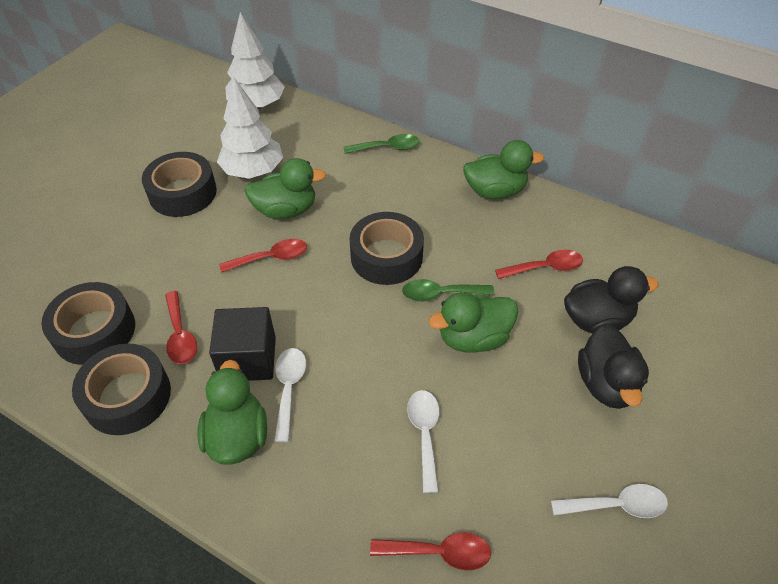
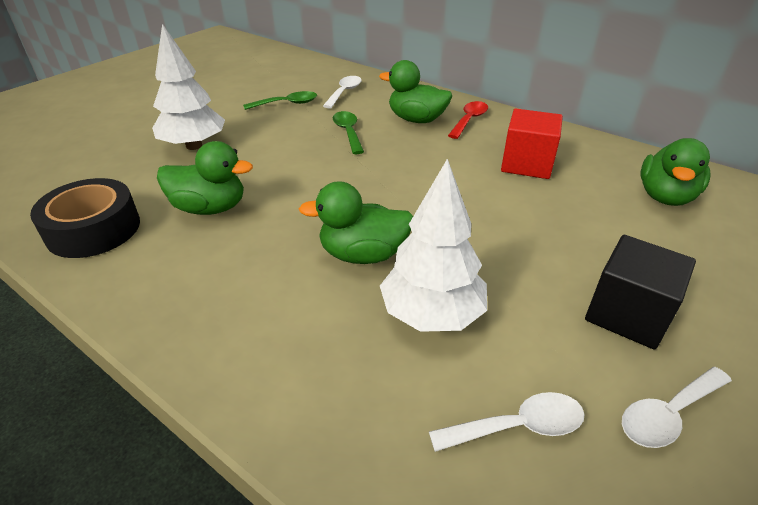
black duck: [564,266,659,334] [578,324,649,409] = 2 -> none = 0
black tape: [41,282,135,365] [72,343,171,435] [142,152,217,217] [349,212,424,285] = 4 -> [30,178,140,258] = 1
red cube: none = 0 -> [501,109,563,179] = 1
red spoon: [165,291,197,364] [219,239,307,273] [370,533,491,570] [495,250,583,279] = 4 -> [448,101,488,139] = 1

